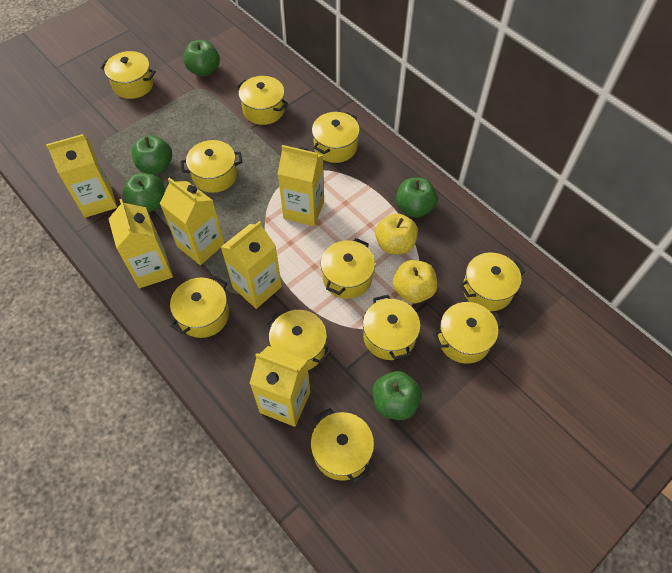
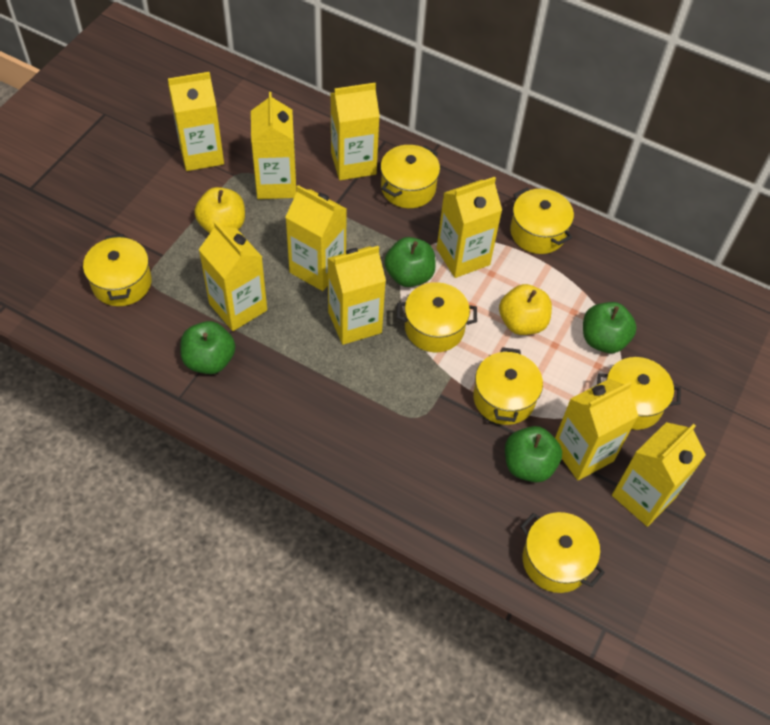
green apple: [123,173,165,212] [131,135,172,174] [183,40,220,76] [373,371,422,420] [396,178,437,218] = 5 -> [180,321,235,374] [384,237,436,287] [505,426,562,483] [583,302,637,353] = 4
yellow carton: [46,134,117,218] [109,199,173,288] [160,178,225,265] [221,221,282,309] [249,346,310,427] [278,145,324,226] = 6 -> [168,72,224,171] [199,221,267,331] [251,92,296,199] [285,185,347,291] [327,246,386,345] [330,83,380,180] [437,177,502,278] [555,379,638,481] [612,422,706,527] = 9
yellow pot: [101,51,156,99] [170,276,229,338] [181,140,242,193] [236,76,288,125] [266,310,331,370] [311,408,374,483] [312,112,360,163] [321,238,375,299] [363,295,420,360] [433,302,504,364] [460,252,525,311] = 11 -> [83,234,152,306] [380,145,440,208] [397,282,477,353] [473,347,543,425] [510,188,574,254] [520,512,605,593] [597,357,681,430] = 7

